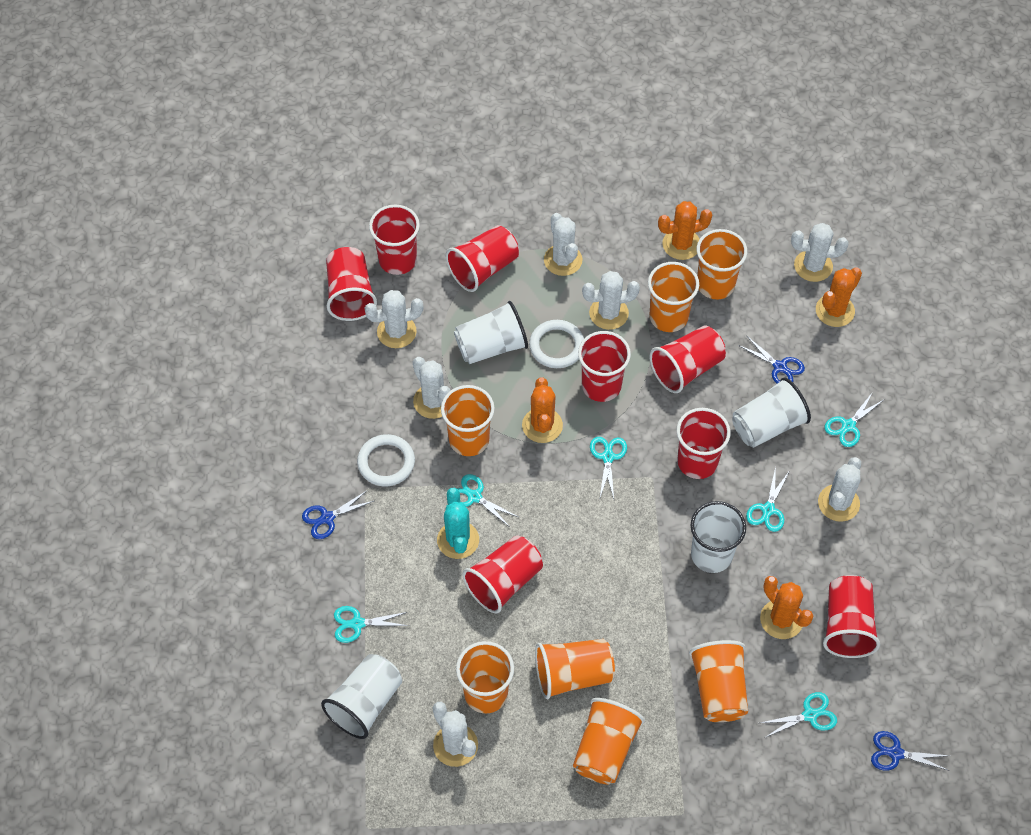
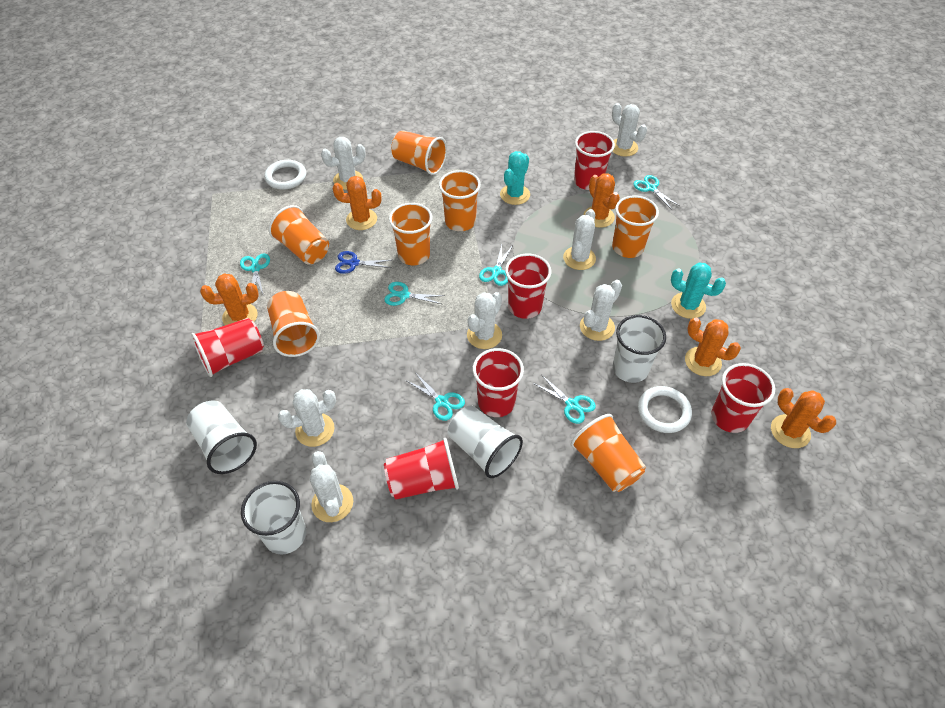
blue scissors: [302,490,374,539] [738,335,805,384] [871,731,950,771] = 3 -> [335,251,391,274] = 1
orange cactus: [522,377,563,443] [658,201,712,260] [760,576,813,639] [816,267,862,327] = 4 -> [200,274,259,325] [333,176,381,230] [584,173,620,228] [685,318,741,376] [771,388,836,448] = 5
red cup: [326,247,377,321] [369,204,420,275] [446,225,519,292] [462,535,543,613] [578,331,631,402] [650,326,726,393] [676,408,731,479] [823,575,880,658] = 8 -> [191,318,264,377] [384,438,459,499] [473,348,524,417] [505,253,551,319] [574,131,615,190] [711,363,775,433] = 6
turquoise cactus: [437,488,479,559] = 1 -> [500,151,530,205] [671,263,726,319] = 2

